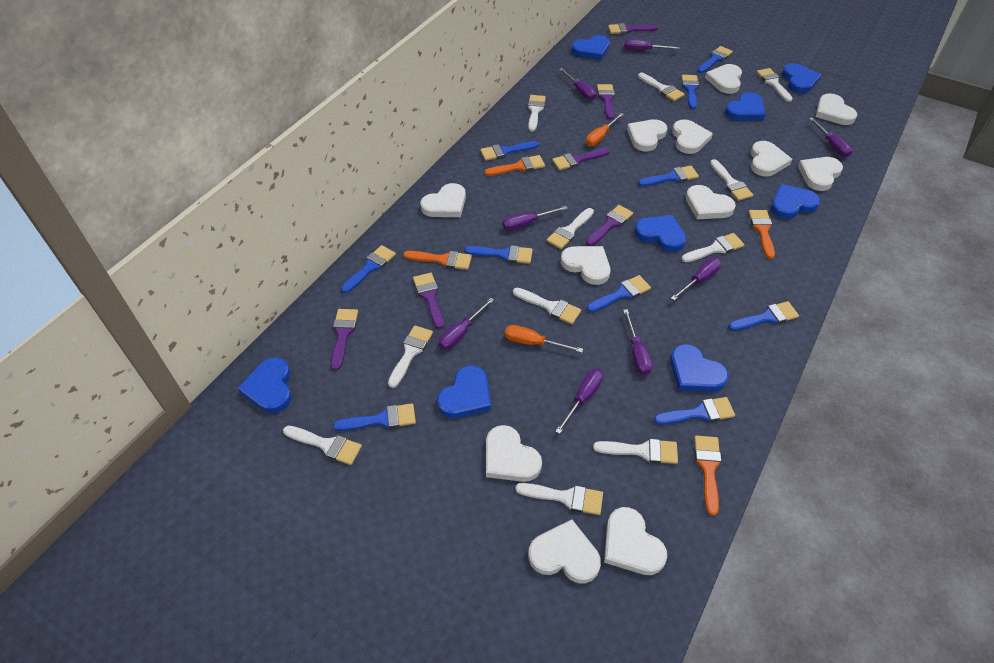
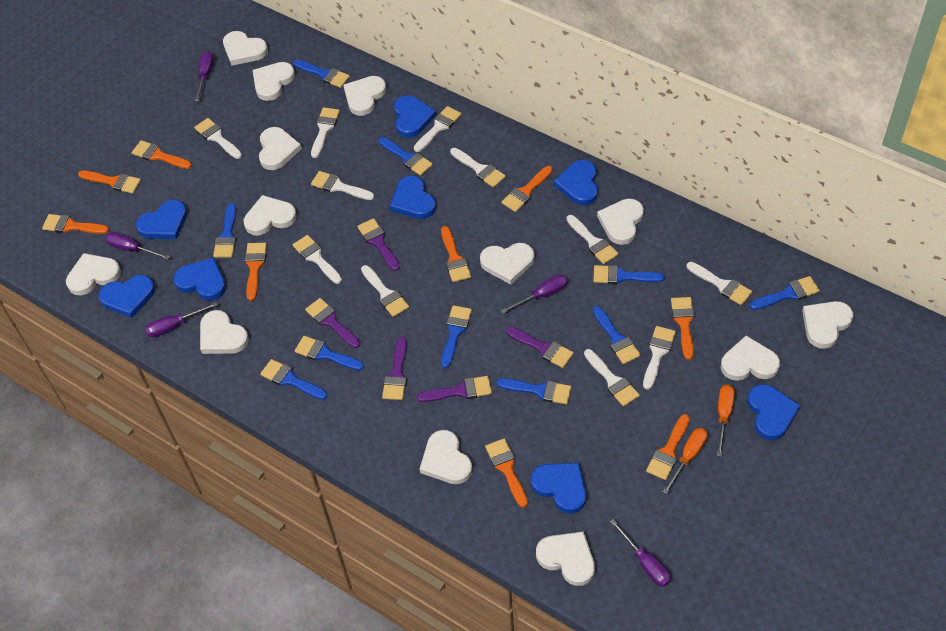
orange brush: [403,251,472,270] [484,155,545,176] [694,435,721,516] [749,210,775,259] = 4 -> [42,214,109,234] [78,170,141,194] [132,140,192,169] [245,243,267,301] [441,226,471,282] [485,438,528,508] [502,166,553,212] [646,414,690,480] [671,297,694,360] = 9
purple brush: [331,309,358,371] [413,273,444,329] [552,148,610,170] [586,205,633,246] [597,84,615,120] [608,23,659,34] = 6 -> [305,298,360,348] [357,218,400,271] [382,337,407,400] [417,376,492,402] [506,327,574,368] = 5
purple screwdriver: [439,298,494,349] [503,206,568,230] [555,369,603,434] [559,68,596,100] [623,309,653,375] [624,39,680,50] [671,257,722,300] [809,118,852,157] = 8 -> [105,232,170,260] [145,302,218,337] [195,51,214,101] [501,274,568,314] [610,519,671,587] = 5
white heart: [420,183,466,217] [486,425,542,482] [528,520,601,584] [561,246,610,285] [604,507,667,575] [627,119,668,151] [672,119,713,154] [686,185,736,219] [705,64,742,94] [750,141,792,177] [798,157,843,191] [816,93,857,125] = 12 -> [66,253,121,296] [200,310,249,354] [223,31,268,66] [244,195,297,236] [252,62,295,101] [259,127,302,170] [343,76,387,116] [420,430,472,484] [480,243,534,285] [536,531,595,586] [597,199,644,245] [721,335,780,381] [802,301,854,349] = 13

